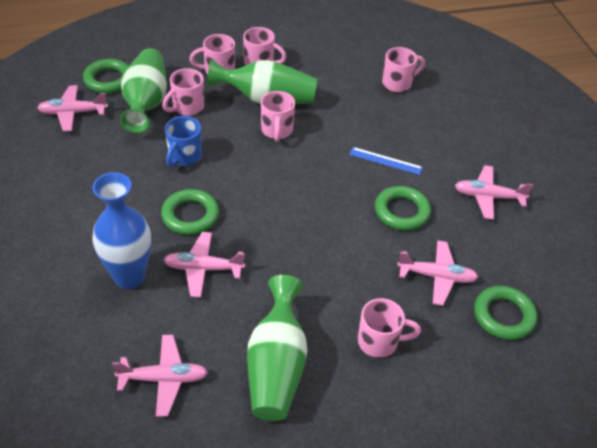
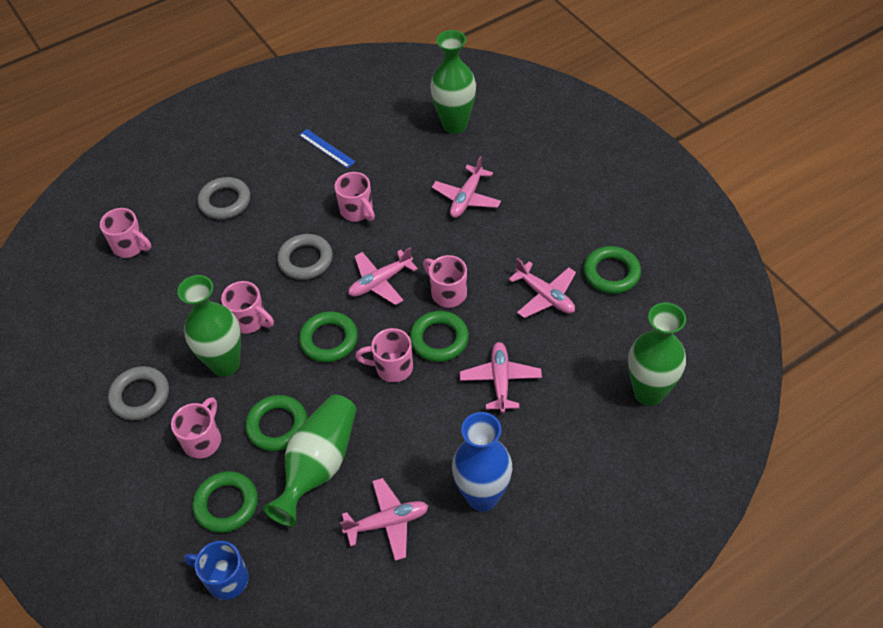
green ring: [83,59,129,94] [161,189,219,235] [375,186,431,231] [474,286,537,340] = 4 -> [192,471,258,533] [245,395,307,451] [299,311,358,363] [410,311,469,362] [583,246,641,294] = 5
green vase: [120,48,167,133] [207,59,317,104] [247,275,308,421] = 3 -> [177,275,241,377] [263,395,357,527] [430,30,476,134] [628,302,686,406] = 4
grey ring: none = 0 -> [108,366,169,420] [197,177,250,219] [277,234,333,280] = 3

